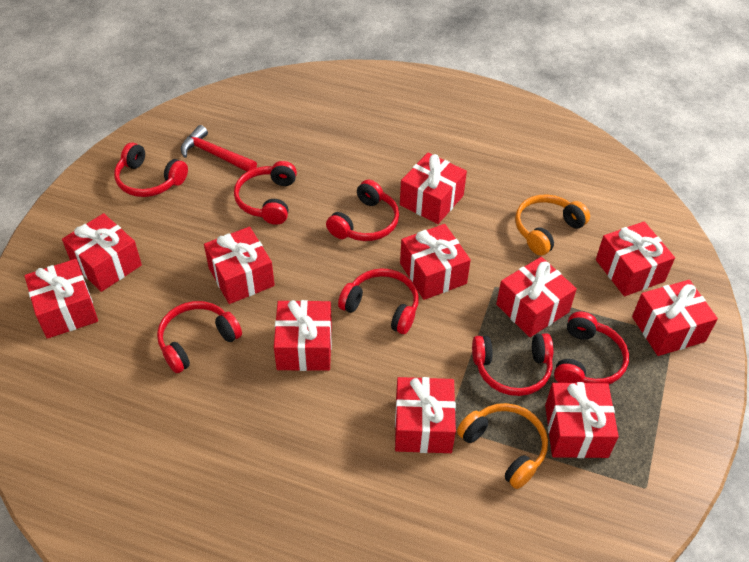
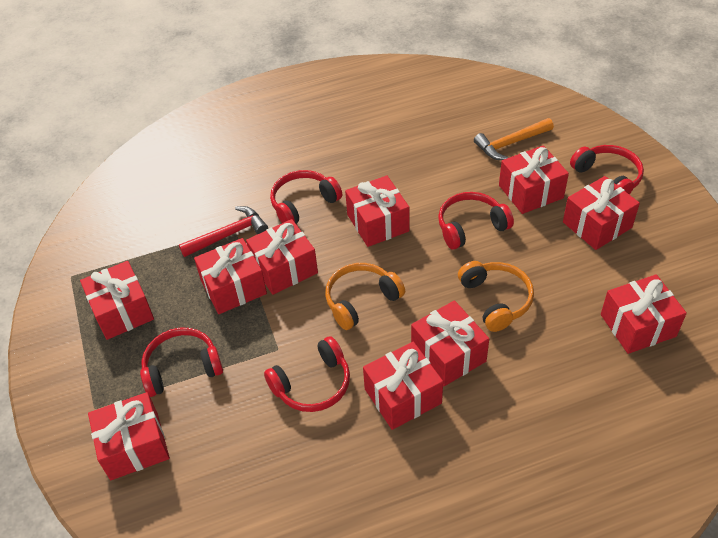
orange hammer: none = 0 -> [474,118,554,160] = 1
red gift: [24,259,98,339] [62,213,142,292] [204,227,275,304] [274,300,332,371] [395,377,456,453] [400,153,467,224] [400,224,471,300] [496,257,577,337] [545,382,619,458] [596,222,675,296] [632,280,718,356] = 11 -> [80,261,154,340] [88,392,170,480] [194,238,267,314] [246,219,318,295] [345,175,409,247] [363,342,443,430] [411,300,489,386] [499,145,569,214] [563,176,640,250] [601,274,687,354] = 10
red headphones: [114,143,188,197] [157,301,242,373] [234,161,297,225] [326,179,399,241] [338,268,419,334] [472,333,553,396] [554,312,629,384] = 7 -> [140,328,223,397] [264,336,350,412] [270,170,342,224] [438,192,514,250] [570,145,644,195] = 5

